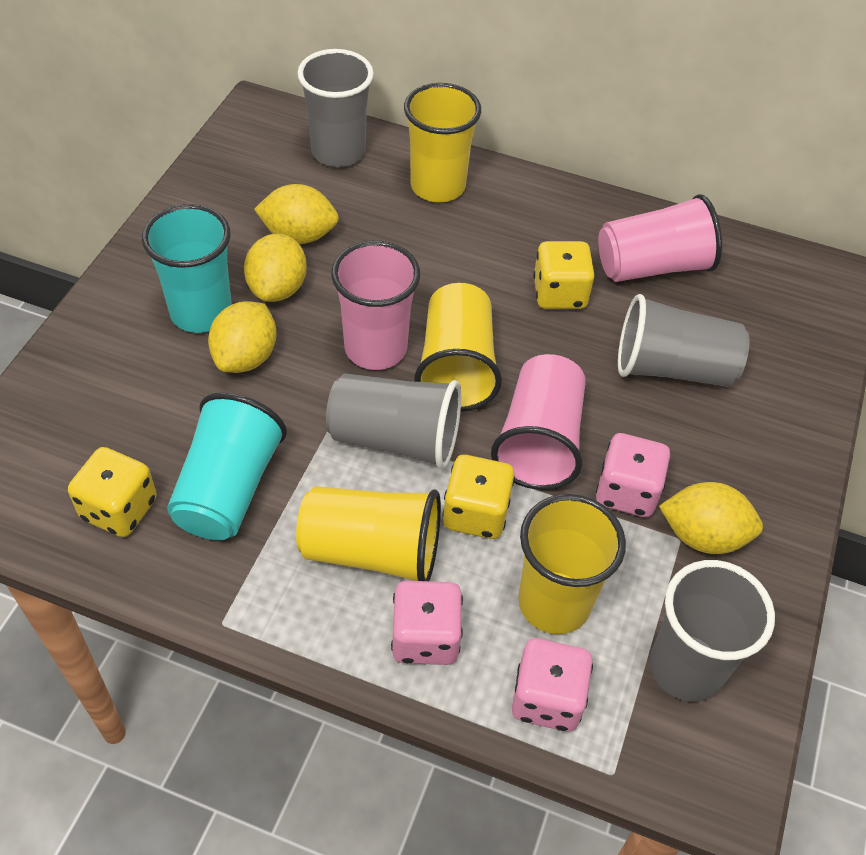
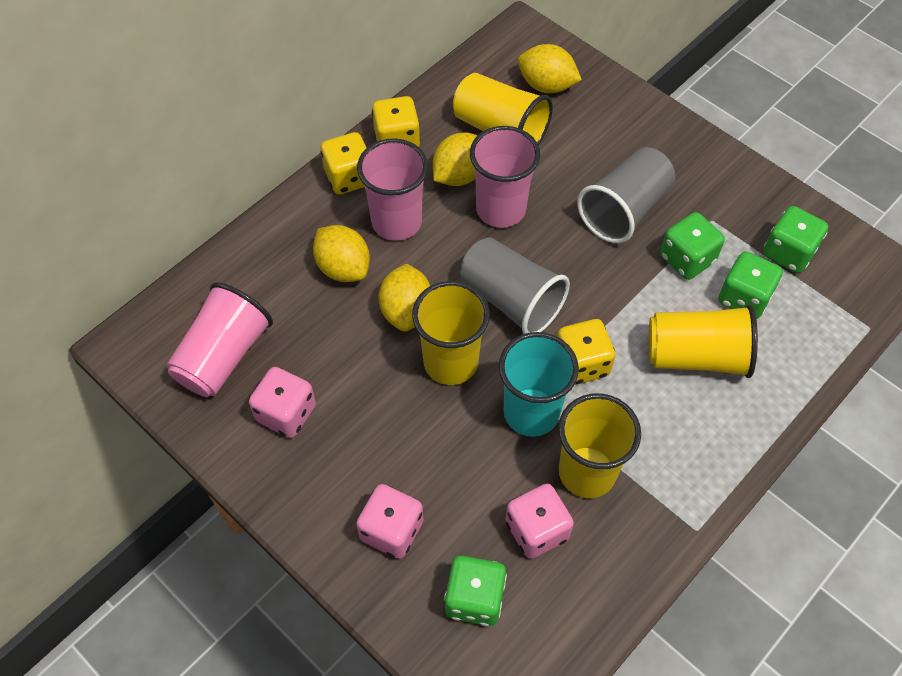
green dice: none = 0 -> [444,556,507,626] [660,212,725,280] [718,251,783,319] [763,206,828,273] = 4
grey cup: [297,49,374,167] [326,373,461,469] [618,294,750,387] [650,560,775,702] = 4 -> [460,237,570,334] [577,147,675,243] = 2
turquoise cup: [142,204,232,333] [167,392,287,540] = 2 -> [499,332,579,437] = 1

